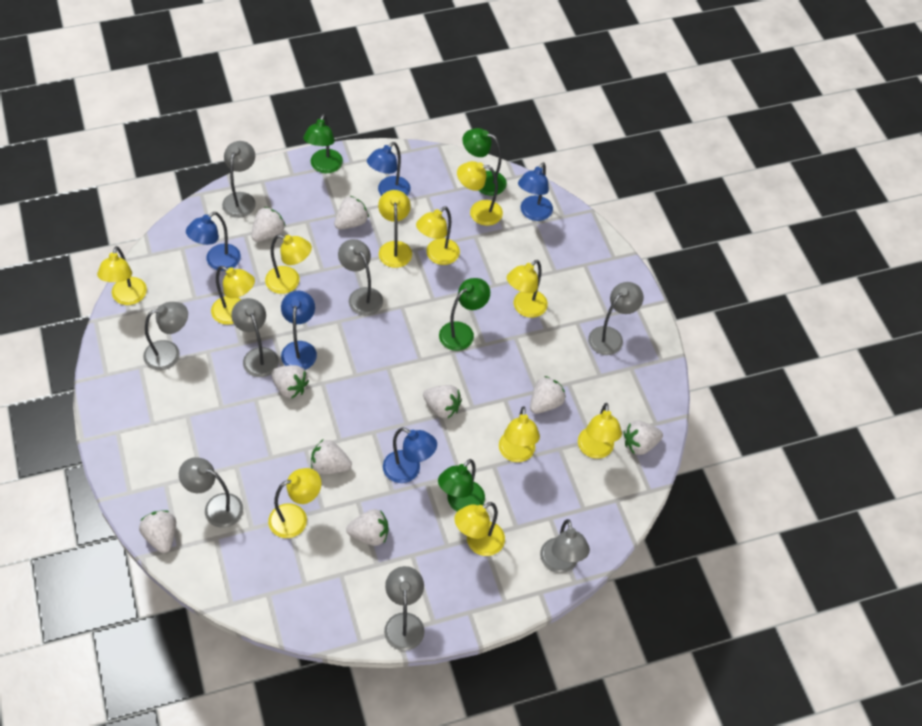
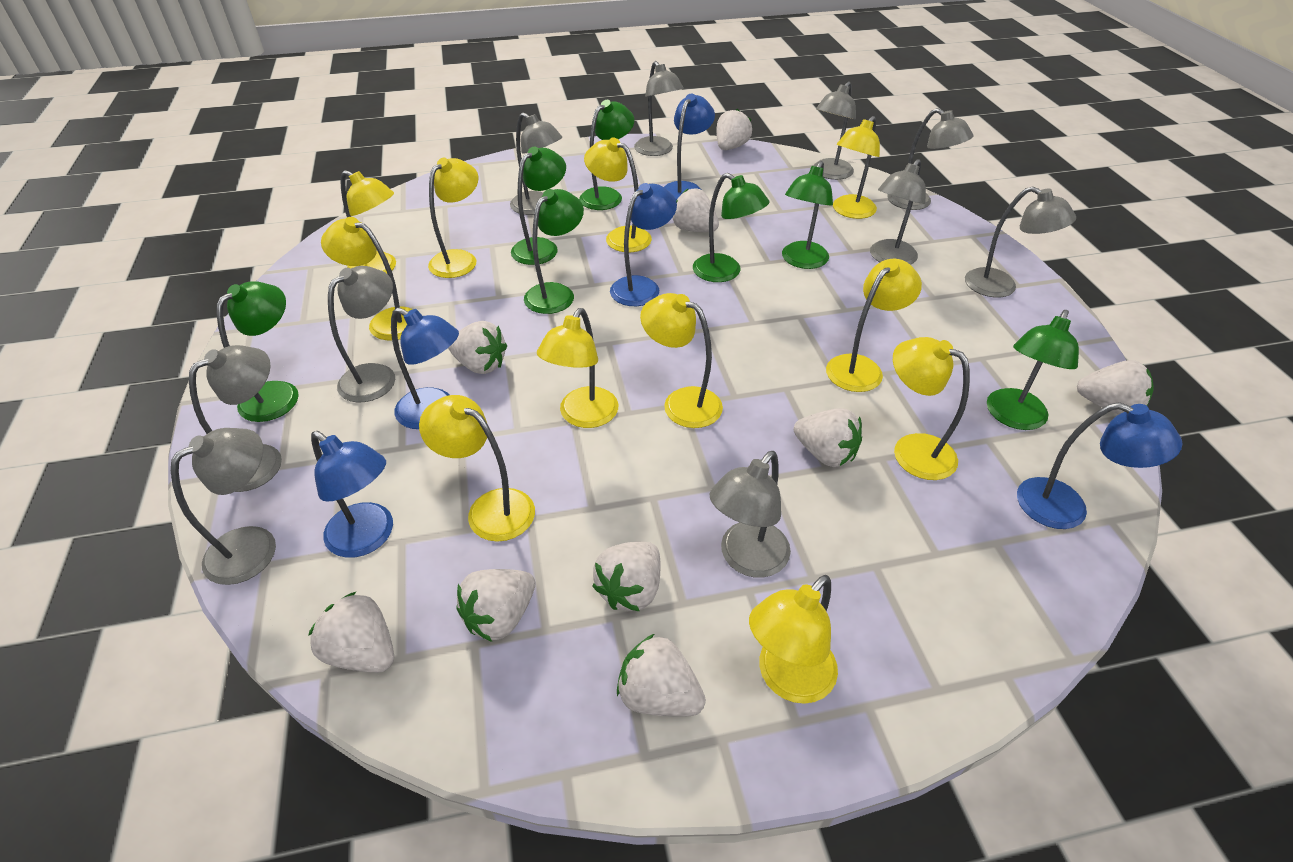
green lamp: [303,114,343,173] [438,459,485,511] [439,278,490,351] [463,128,507,196] = 4 -> [217,281,299,422] [511,146,566,265] [524,189,584,314] [579,100,634,210] [693,173,769,282] [782,161,833,269] [987,310,1079,430] = 7
grey lamp: [143,302,188,370] [179,457,243,528] [222,141,256,218] [231,298,279,377] [338,239,383,316] [384,566,425,651] [540,519,590,573] [588,282,644,355] = 8 -> [171,428,276,585] [189,345,282,492] [328,266,395,402] [510,112,562,215] [634,61,684,156] [710,451,791,578] [813,82,856,180] [870,159,926,265] [887,108,974,210] [965,186,1076,297] = 10

